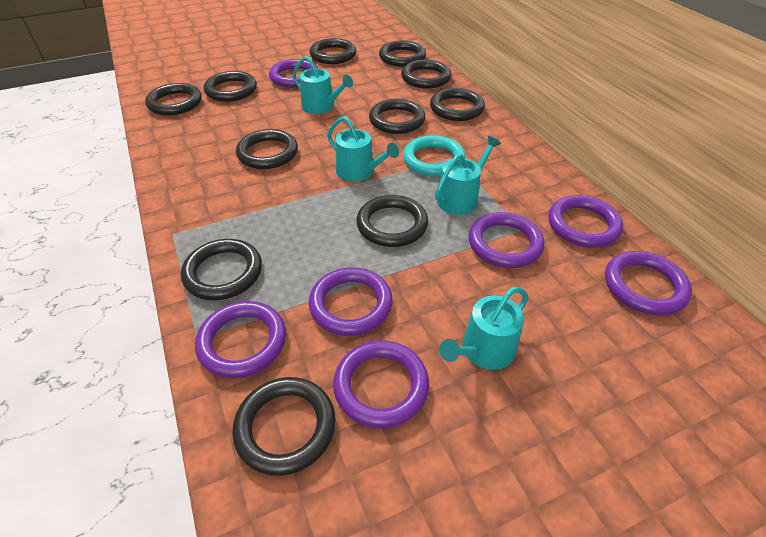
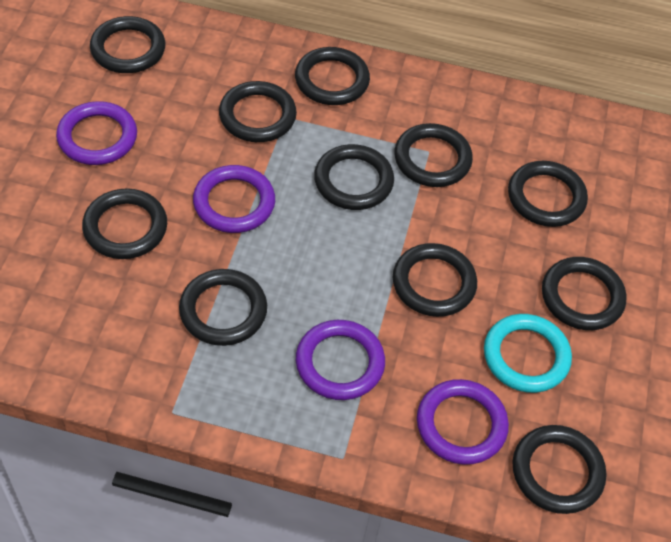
purple ring: [195,301,286,378] [269,59,318,88] [309,267,393,336] [333,340,429,428] [469,212,545,268] [548,195,623,248] [605,251,692,316] = 7 -> [56,101,137,165] [193,165,275,233] [296,320,385,400] [417,379,509,465] = 4
turquoise watering can: [292,56,353,114] [327,116,399,182] [435,136,501,215] [439,287,528,370] = 4 -> none = 0

